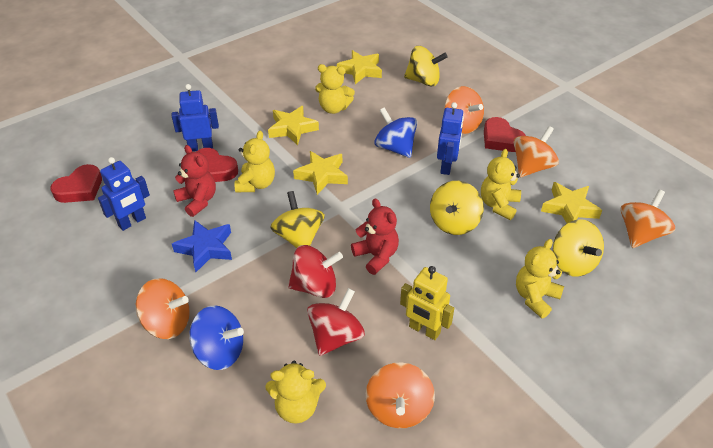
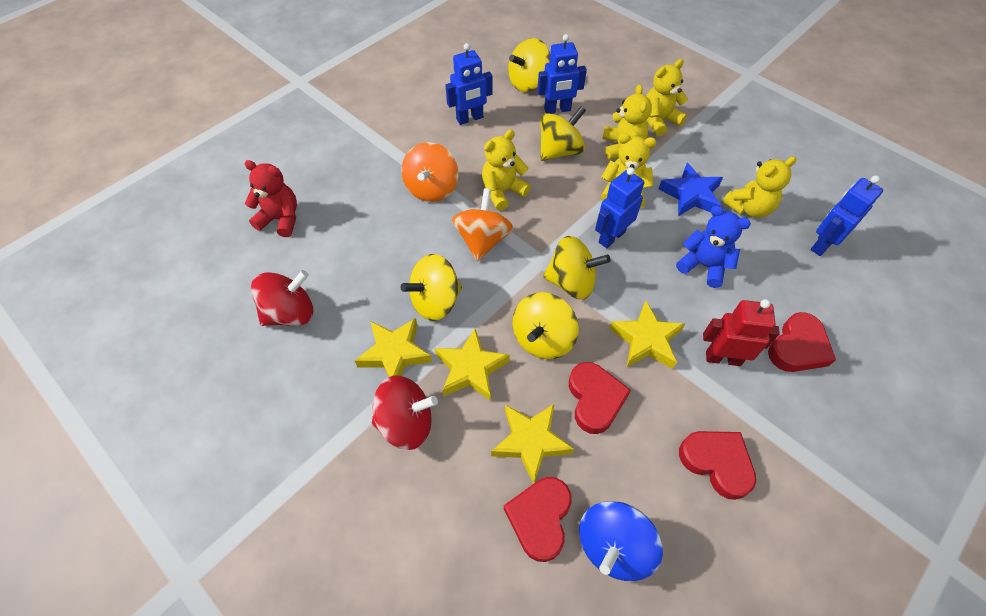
blue robot: [98,157,150,231] [172,84,219,151] [437,102,464,175] = 3 -> [446,43,492,125] [537,34,587,114] [595,167,644,248] [811,175,883,256] = 4
blue spinning top: [189,305,244,370] [374,107,417,158] = 2 -> [579,501,663,581] = 1
blue teddy bear: none = 0 -> [676,206,751,288] = 1
orange spinning top: [136,278,190,339] [366,362,435,428] [444,86,484,134] [514,126,559,177] [620,189,675,248] = 5 -> [401,142,458,202] [452,188,513,261] = 2
red heart: [50,164,102,203] [196,148,238,182] [484,117,526,152] = 3 -> [504,477,572,562] [569,362,631,434] [679,431,756,500] [768,312,836,372] = 4
red robot: none = 0 -> [703,299,780,366] = 1
red teddy bear: [173,145,216,217] [351,199,399,275] = 2 -> [244,160,297,237] = 1
yellow robot: [400,266,454,340] = 1 -> none = 0
yellow spinning top: [270,191,325,248] [404,46,448,86] [430,181,484,235] [553,219,604,277] = 4 -> [400,254,462,321] [508,38,550,92] [512,292,579,359] [540,106,586,161] [543,236,610,299] = 5

